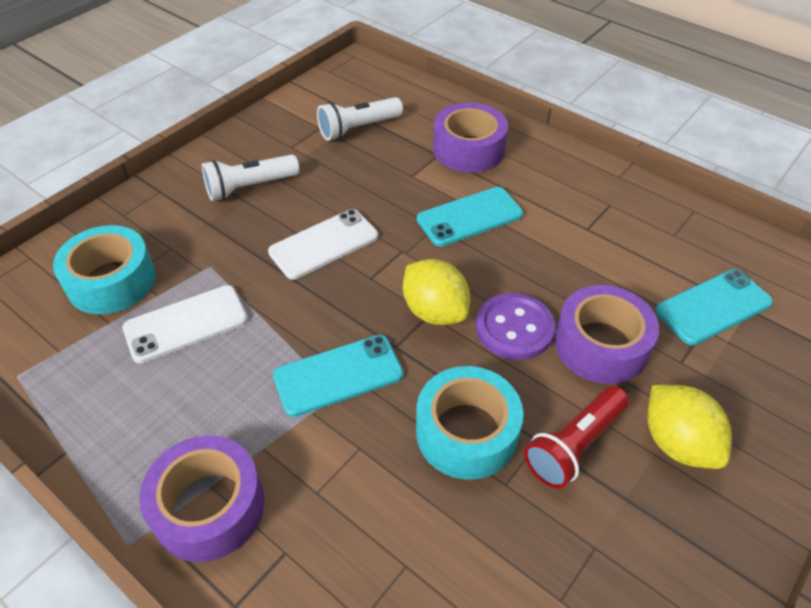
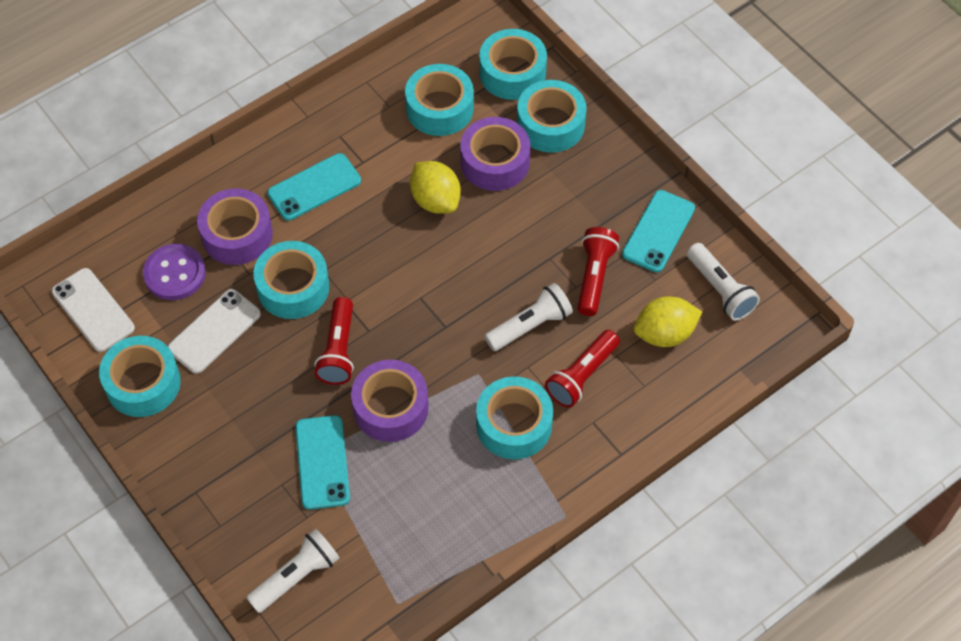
red flashlight: [524,386,629,489] = 1 -> [314,297,354,385] [545,330,620,408] [577,227,619,316] = 3
turquoise tape: [53,225,156,314] [416,366,523,480] = 2 -> [99,336,181,417] [253,241,329,319] [405,64,474,136] [476,376,553,459] [479,29,547,100] [517,80,586,153] = 6
white flashlight: [202,154,300,201] [317,97,403,141] = 2 -> [246,528,340,613] [485,283,573,351] [687,243,760,321] = 3

